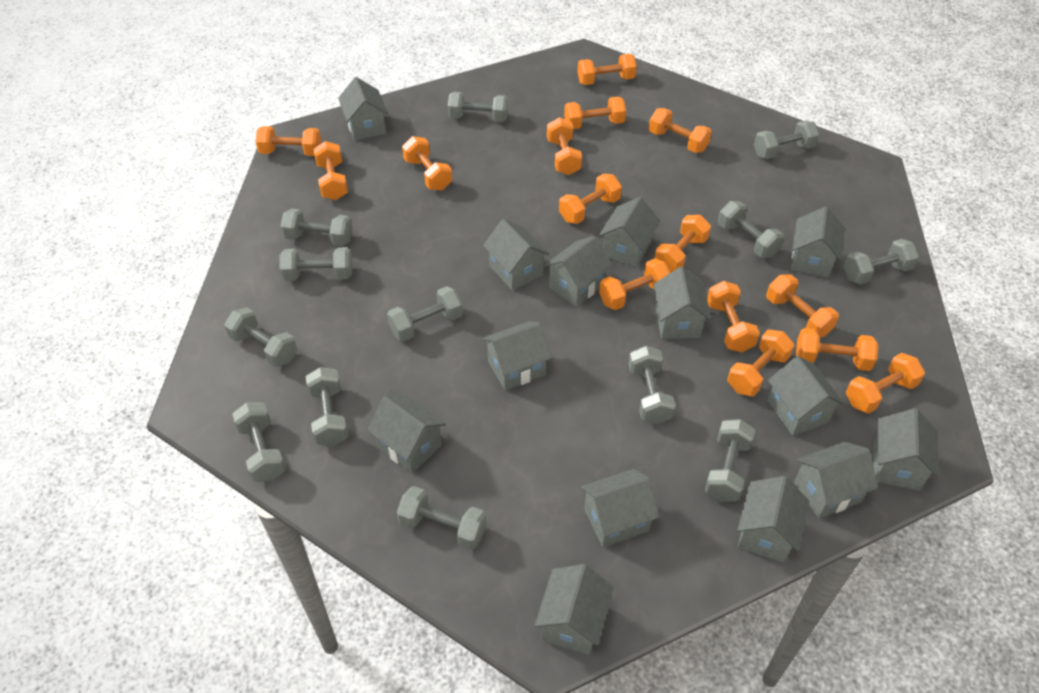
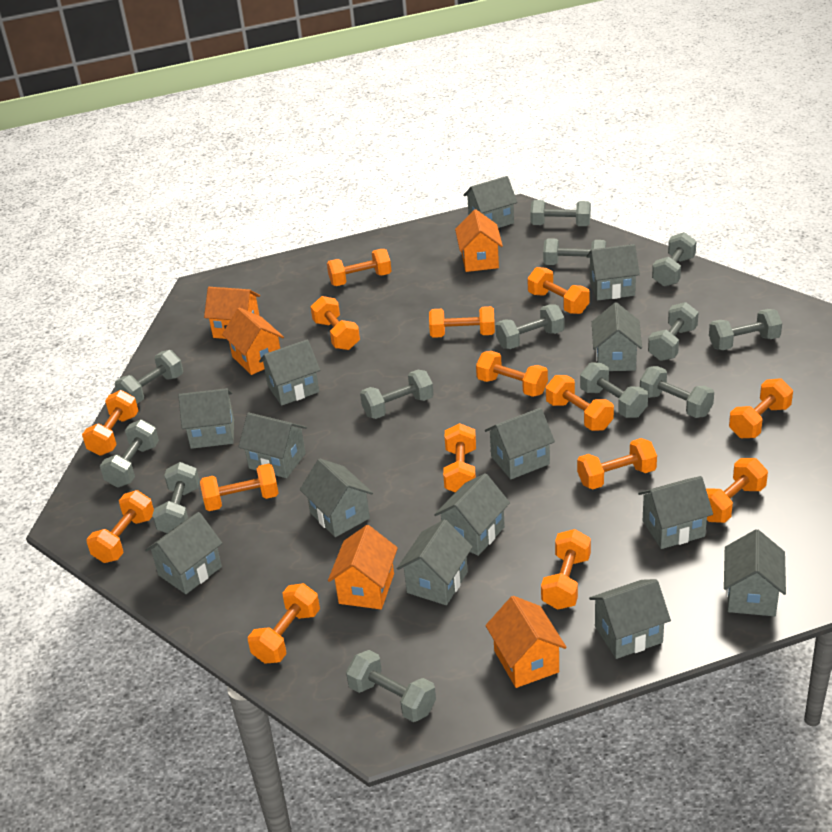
orange house: none = 0 -> [204,287,260,339] [222,308,284,375] [328,525,398,609] [455,209,503,272] [485,596,567,688] = 5

